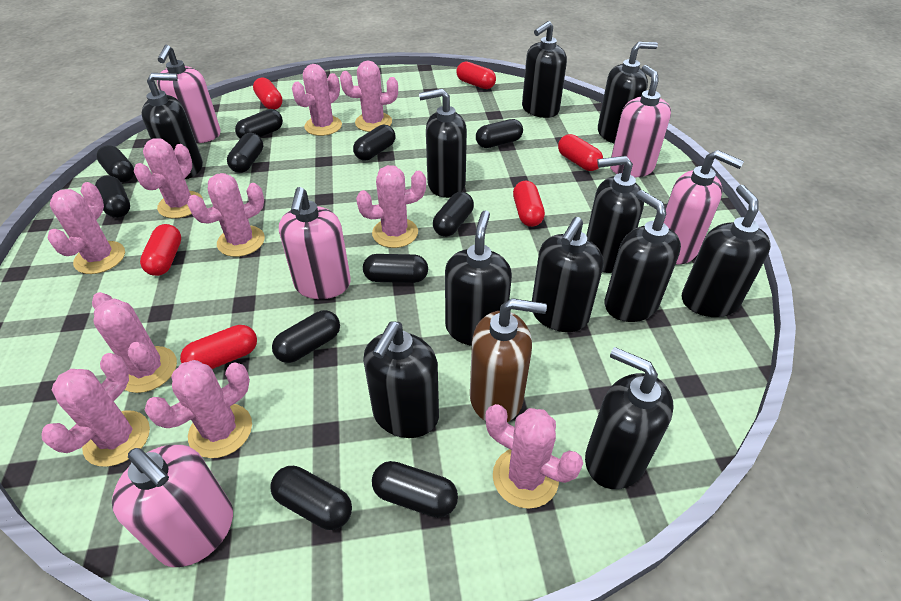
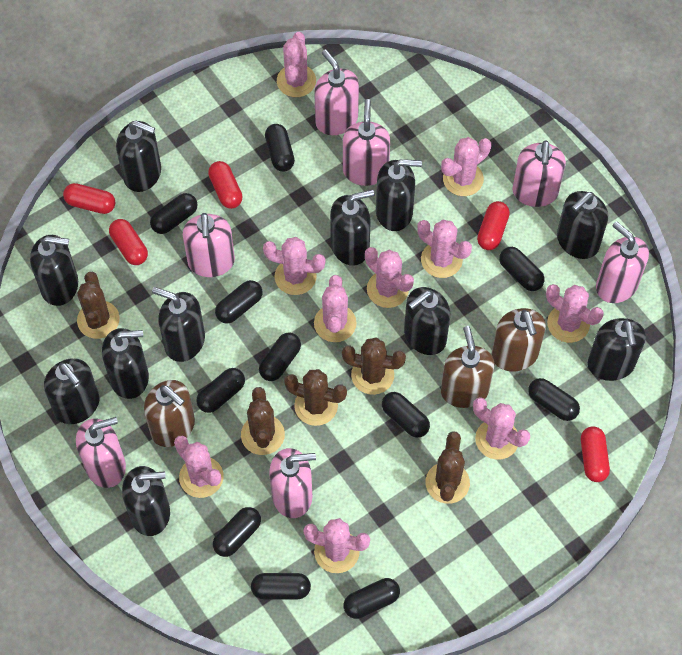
brown cactus: none = 0 -> [77,272,120,339] [241,387,285,455] [284,369,347,426] [342,337,406,395] [425,431,470,504] = 5
brown soap dispenser: [470,298,547,422] = 1 -> [144,380,195,447] [441,326,495,408] [492,308,546,371] = 3
pink soap dispenser: [112,445,233,567] [157,45,221,143] [279,187,351,299] [610,65,671,178] [664,150,744,264] = 5 -> [76,417,126,488] [183,213,235,277] [269,448,316,518] [314,49,359,135] [343,99,390,186] [512,140,566,207] [596,221,649,303] = 7
red capsule: [140,224,181,276] [180,325,257,369] [253,77,283,110] [456,61,496,89] [513,181,545,227] [558,134,603,171] = 6 -> [63,183,115,214] [109,219,148,265] [208,161,243,209] [477,201,510,250] [581,426,610,482] = 5

